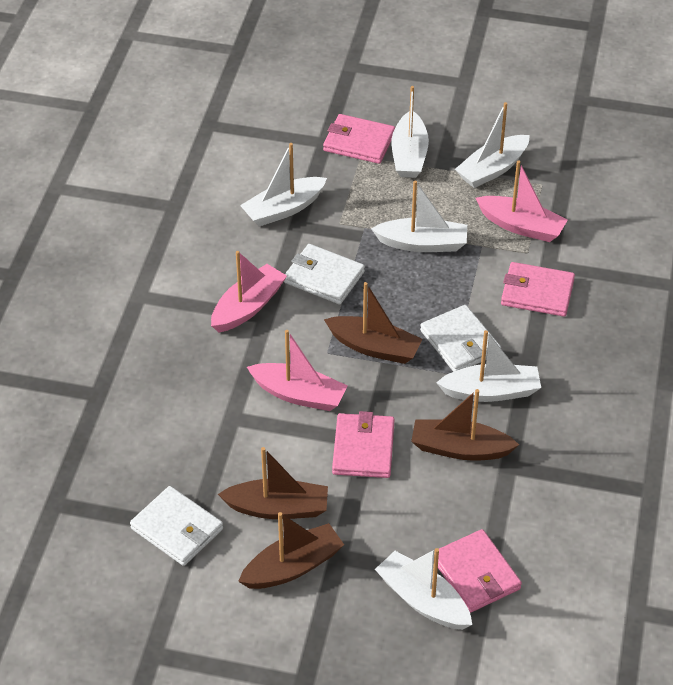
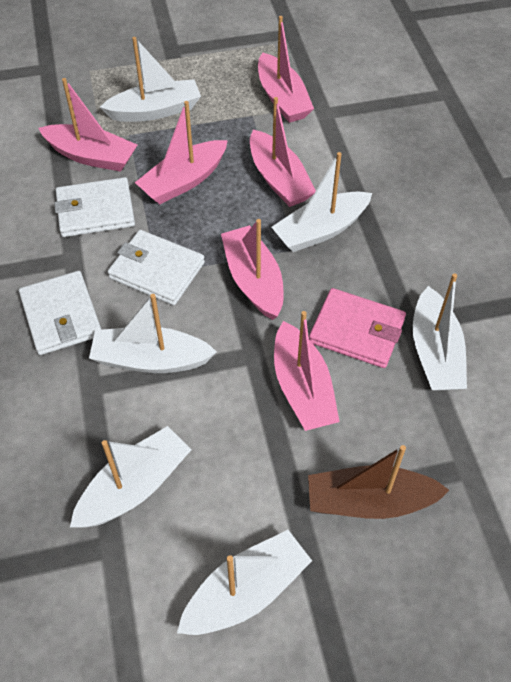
brown boat: [218,447,328,519] [238,512,344,589] [324,282,423,364] [411,389,519,461] = 4 -> [308,445,449,519] = 1
pink boat: [211,251,287,332] [247,330,348,411] [476,160,568,242] = 3 -> [38,78,137,172] [135,101,228,204] [221,219,283,320] [250,97,316,207] [258,16,314,123] [274,311,340,431] = 6
pink wallet: [323,114,395,164] [332,411,395,478] [434,529,522,613] [501,262,575,317] = 4 -> [309,288,406,368] = 1

